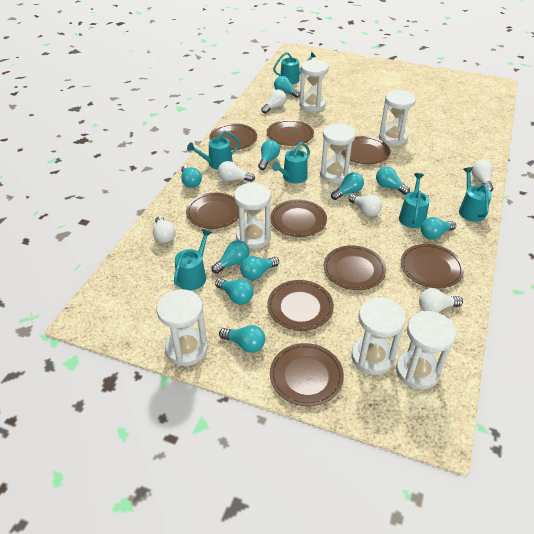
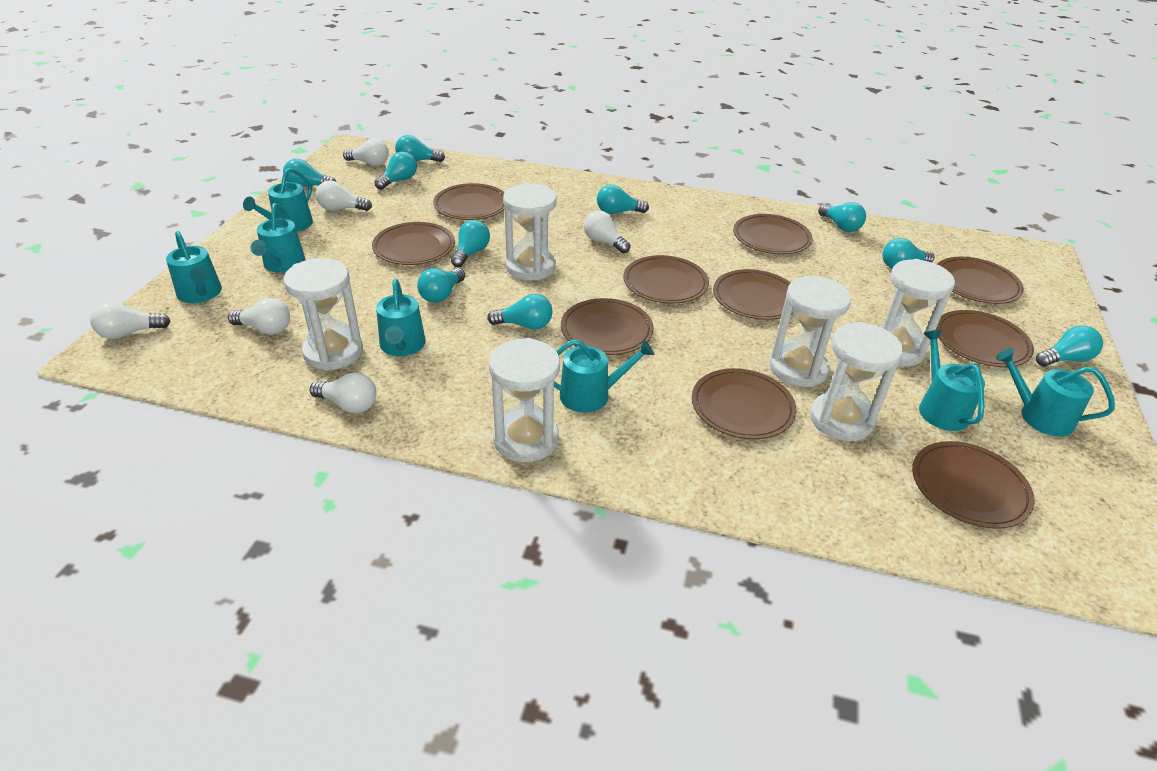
brown plate: [186,193,239,229] [210,123,257,150] [267,120,314,146] [267,280,334,331] [270,199,327,237] [270,343,344,406] [324,245,386,290] [341,136,390,164] [401,244,464,288] = 9 -> [372,222,455,265] [433,183,505,220] [561,298,654,355] [623,255,709,304] [692,368,796,439] [713,269,793,320] [733,214,812,255] [912,441,1035,529] [936,310,1034,367] [937,257,1024,304] = 10
turquoise watering can: [174,229,212,290] [187,130,240,170] [272,142,310,183] [273,51,316,84] [399,173,430,228] [459,167,492,222] = 6 -> [166,231,222,303] [243,168,313,232] [251,203,305,273] [376,279,426,356] [554,340,654,413] [919,330,985,431] [996,348,1115,437] = 7
white hourglass: [157,289,208,366] [234,183,271,249] [299,60,329,112] [320,123,356,183] [351,297,406,375] [379,90,416,146] [396,311,456,390] = 7 -> [284,258,363,371] [489,338,560,462] [503,184,557,281] [769,276,851,387] [810,322,903,441] [881,259,955,367] = 6

